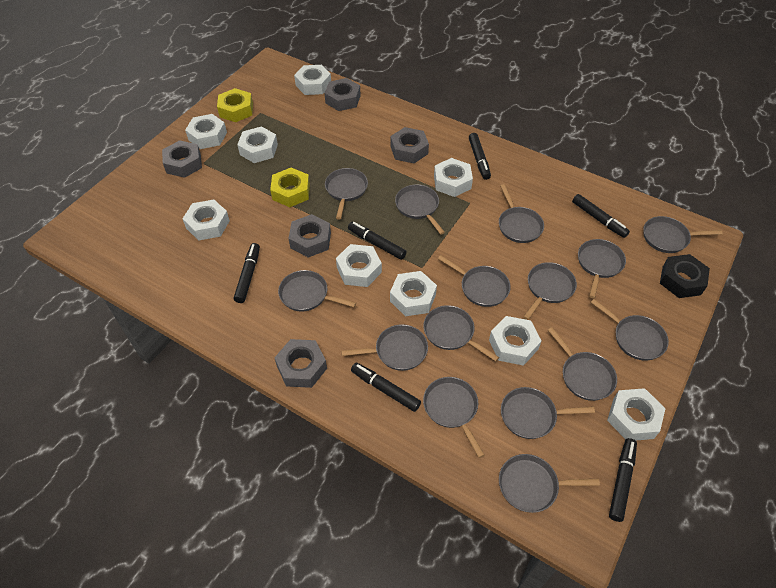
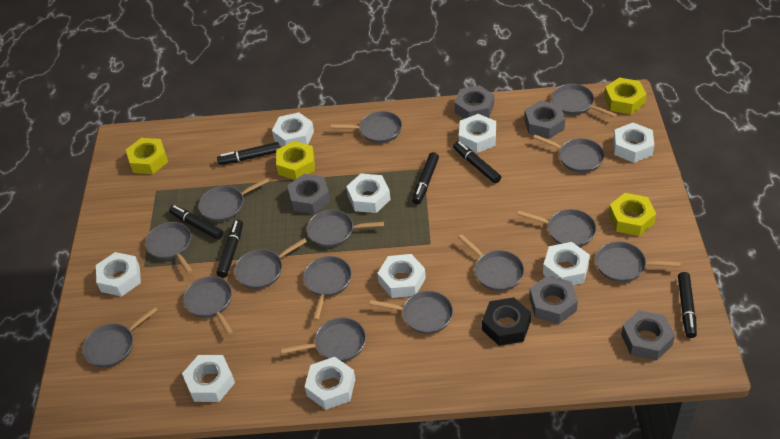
yellow nut: [217,88,253,122] [270,168,310,207] = 2 -> [126,138,168,174] [276,141,315,180] [604,77,647,115] [608,193,656,236] = 4

